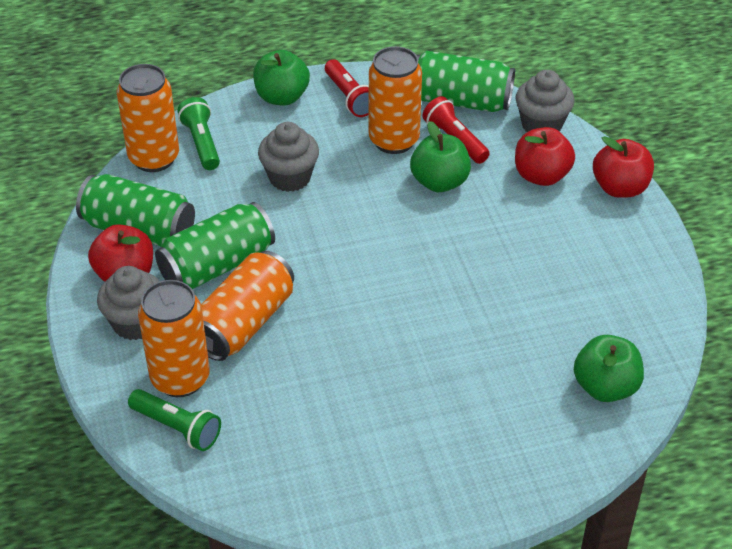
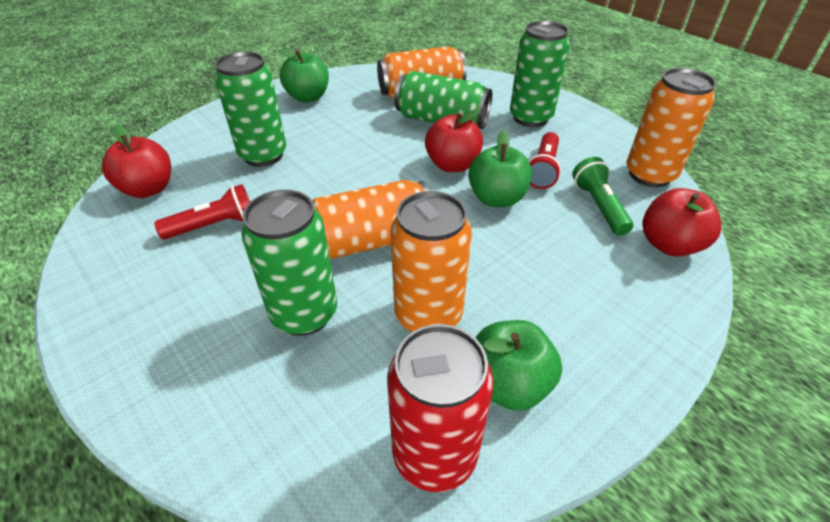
green can: [76,174,195,246] [155,202,275,289] [417,51,515,112] = 3 -> [215,51,286,167] [242,190,337,336] [394,71,492,129] [510,21,570,127] = 4
green flashlight: [128,389,221,451] [177,97,220,170] = 2 -> [572,157,633,236] = 1
grey cupcake: [97,266,159,340] [258,122,319,192] [515,70,574,132] = 3 -> none = 0
red can: none = 0 -> [387,324,494,492] = 1

